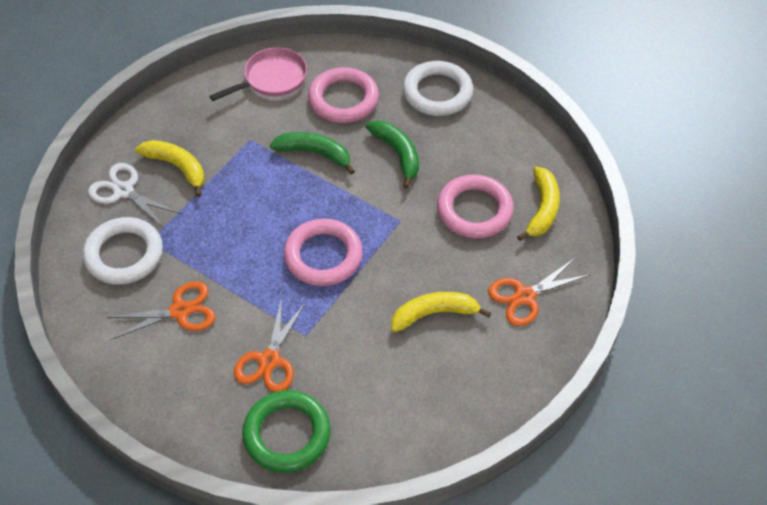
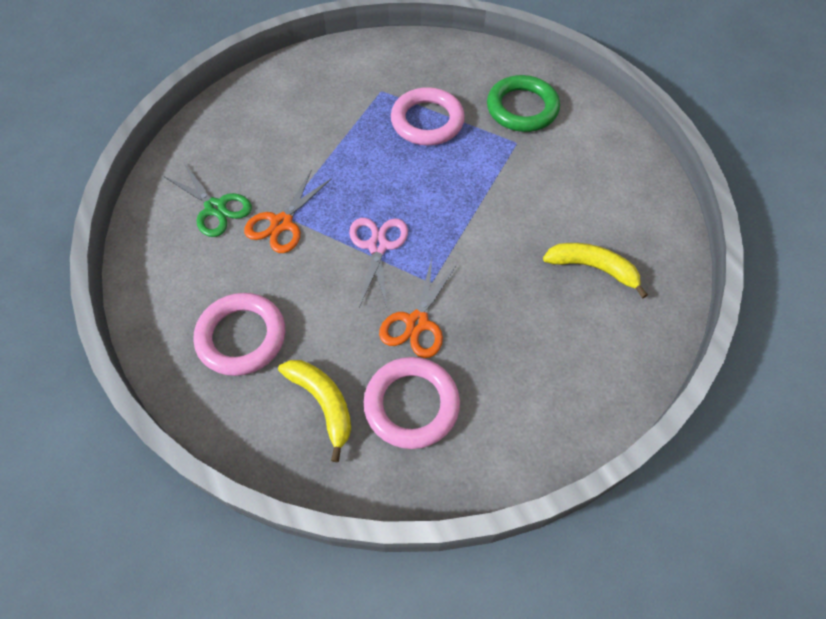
green banana: [270,132,355,174] [365,120,419,188] = 2 -> none = 0
green scissors: none = 0 -> [164,163,252,237] = 1
orange scissors: [106,281,216,340] [234,297,306,392] [488,257,590,326] = 3 -> [244,171,332,253] [379,259,457,358] = 2
pink pan: [210,47,307,101] = 1 -> none = 0
pink scissors: none = 0 -> [349,218,408,308] = 1
white ring: [83,217,163,285] [403,61,473,116] = 2 -> none = 0
white scissors: [88,163,181,229] = 1 -> none = 0
yellow banana: [135,140,204,197] [391,292,491,332] [517,167,560,241] = 3 -> [278,360,351,462] [543,243,648,298] = 2

